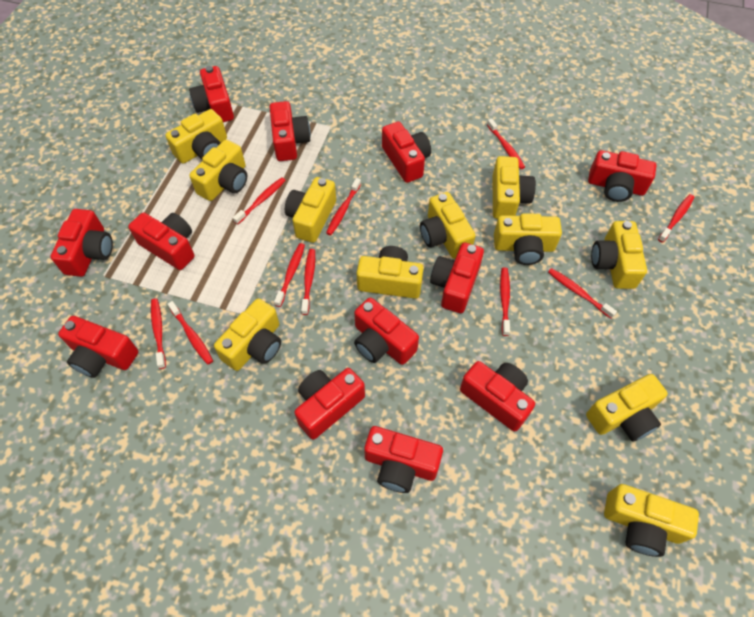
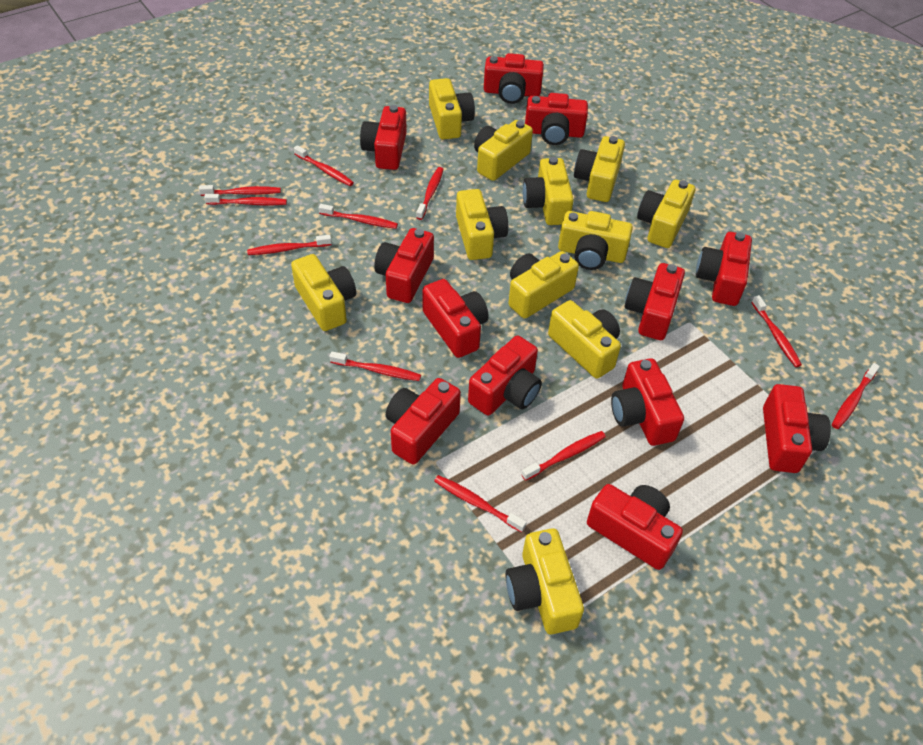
red toothbrush: [151,298,166,369] [168,301,213,365] [233,177,286,225] [274,243,305,307] [301,249,315,315] [326,178,361,235] [487,118,525,169] [500,267,510,336] [548,268,617,318] [658,194,694,243] = 10 -> [199,185,281,196] [204,194,287,205] [247,235,332,255] [294,145,354,186] [319,204,398,229] [329,352,421,381] [416,167,443,220] [434,475,527,533] [521,431,606,481] [751,295,802,367] [832,363,880,429] = 11

